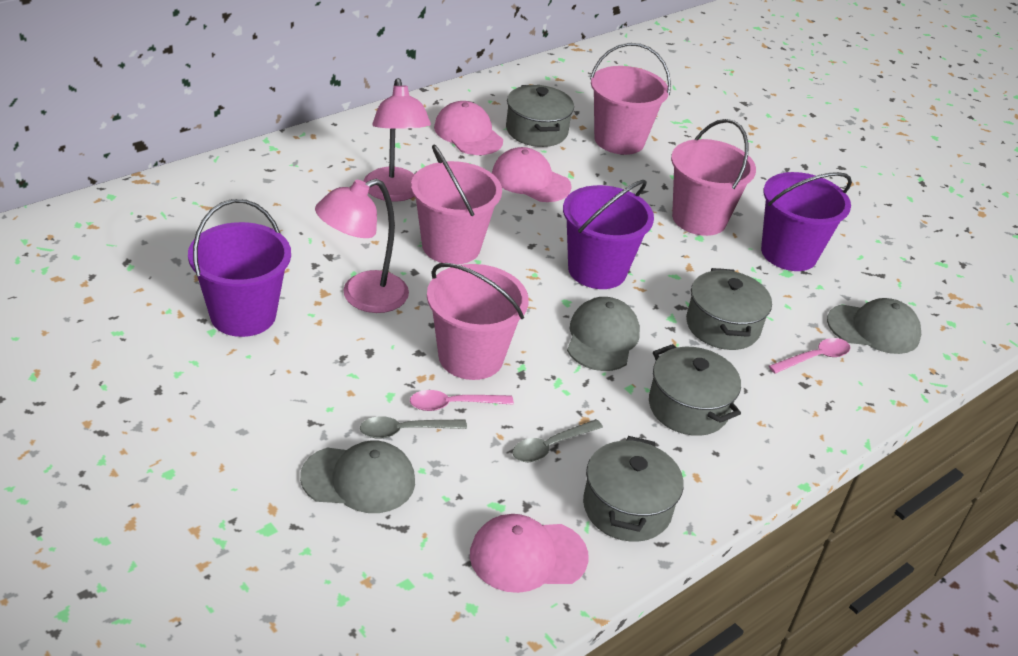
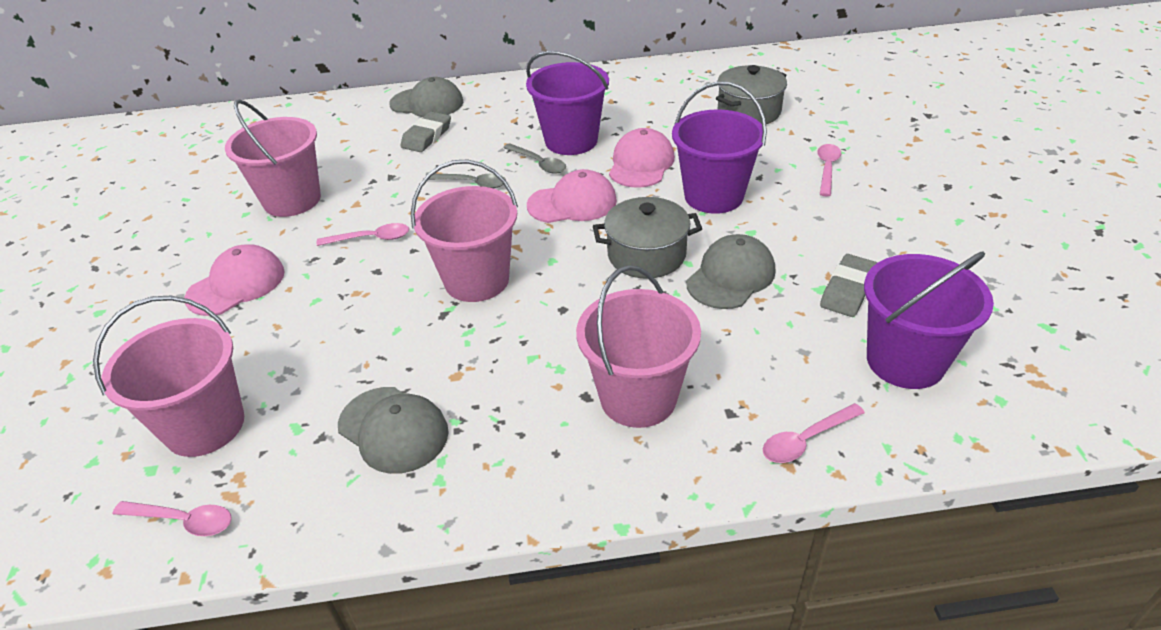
grey eraser: none = 0 -> [401,111,451,152] [820,254,878,317] = 2
grey pot: [506,85,574,147] [583,436,684,542] [649,344,741,436] [686,268,772,350] = 4 -> [593,197,702,279] [716,65,787,124] = 2
pink lamp: [315,179,409,313] [364,78,431,202] = 2 -> none = 0
pink spoon: [410,390,514,411] [769,338,850,374] = 2 -> [112,501,232,536] [316,223,409,246] [763,403,865,463] [817,144,841,196] = 4

